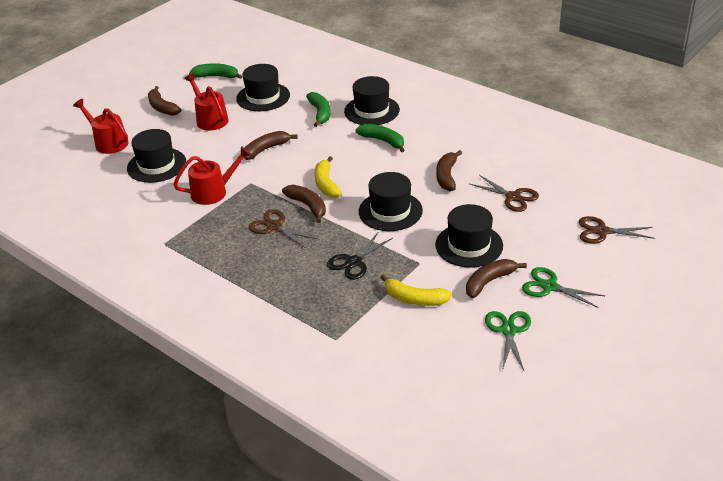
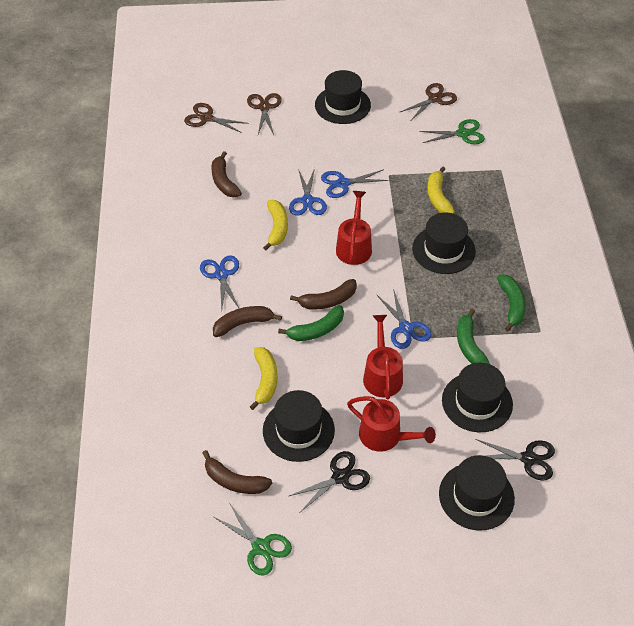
black scissors: [327,231,393,280] = 1 -> [289,451,370,512] [475,439,555,481] = 2
blue scissors: none = 0 -> [200,255,240,311] [289,168,327,216] [321,169,389,198] [377,289,432,349] = 4
brown banana: [148,86,181,116] [244,131,298,160] [282,185,326,223] [436,150,462,191] [466,259,527,298] = 5 -> [202,450,272,494] [212,151,242,197] [213,306,282,337] [290,279,357,310] = 4
yellow banana: [314,157,342,198] [380,274,452,306] = 2 -> [250,347,277,410] [263,200,288,250] [427,167,455,214] = 3

